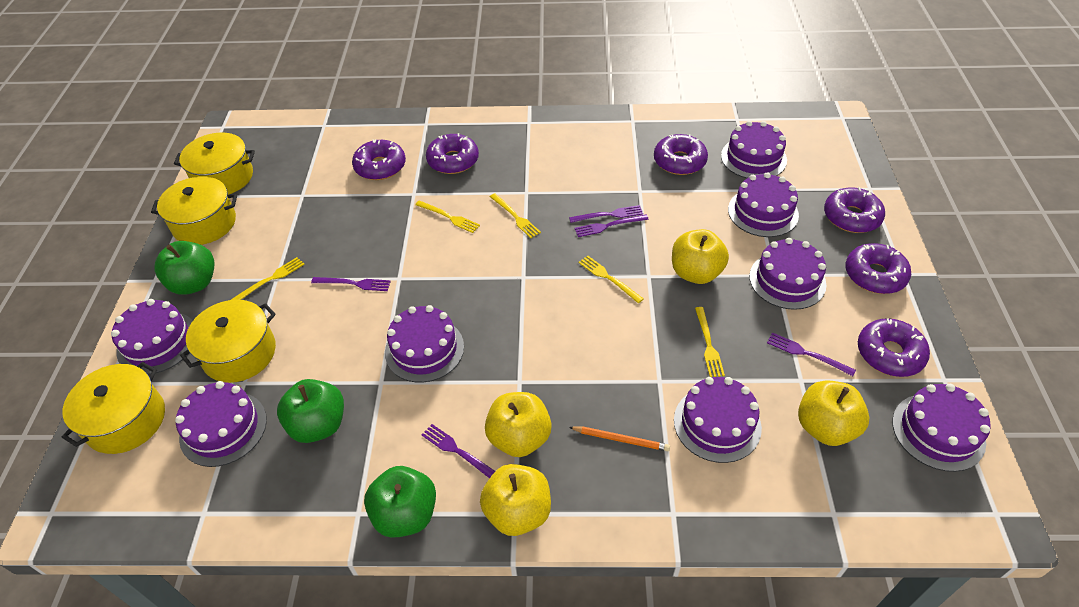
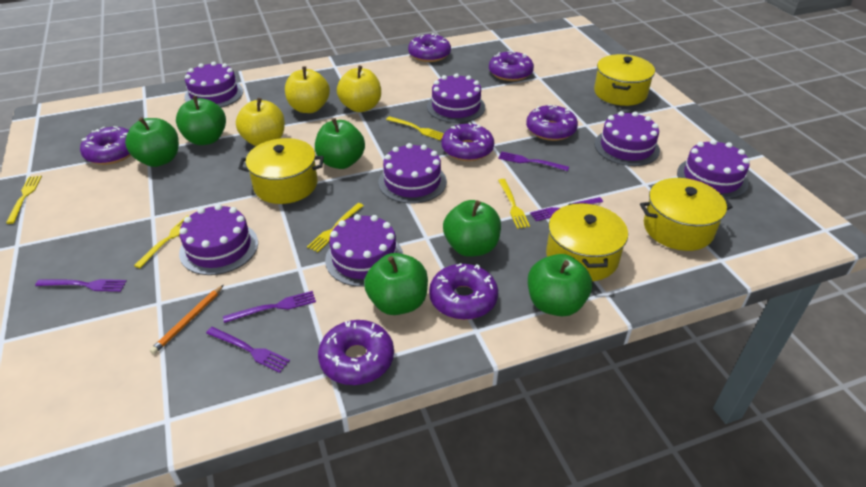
green apple: [154,241,214,295] [277,379,344,443] [364,466,436,538] = 3 -> [125,117,179,167] [176,96,226,145] [315,118,365,169] [364,253,428,315] [443,200,501,257] [528,254,592,316] = 6
purple cake: [111,299,193,375] [175,381,267,467] [385,305,464,382] [674,377,762,463] [721,121,787,178] [728,172,799,237] [749,238,826,310] [892,384,991,472] = 8 -> [179,204,258,275] [185,62,243,107] [325,214,403,287] [378,143,447,204] [427,73,485,123] [595,111,660,166] [677,139,750,199] = 7
purple donut: [352,139,406,180] [426,133,479,174] [654,134,708,175] [824,187,885,233] [845,243,911,294] [858,318,930,377] = 6 -> [80,126,131,165] [318,320,394,385] [408,33,451,62] [429,263,498,320] [441,122,494,161] [489,51,534,81] [526,105,578,141] = 7
yellow apple: [480,464,551,536] [485,392,552,457] [672,229,729,284] [798,381,869,446] = 4 -> [236,98,285,146] [285,66,330,113] [337,65,381,112] = 3

